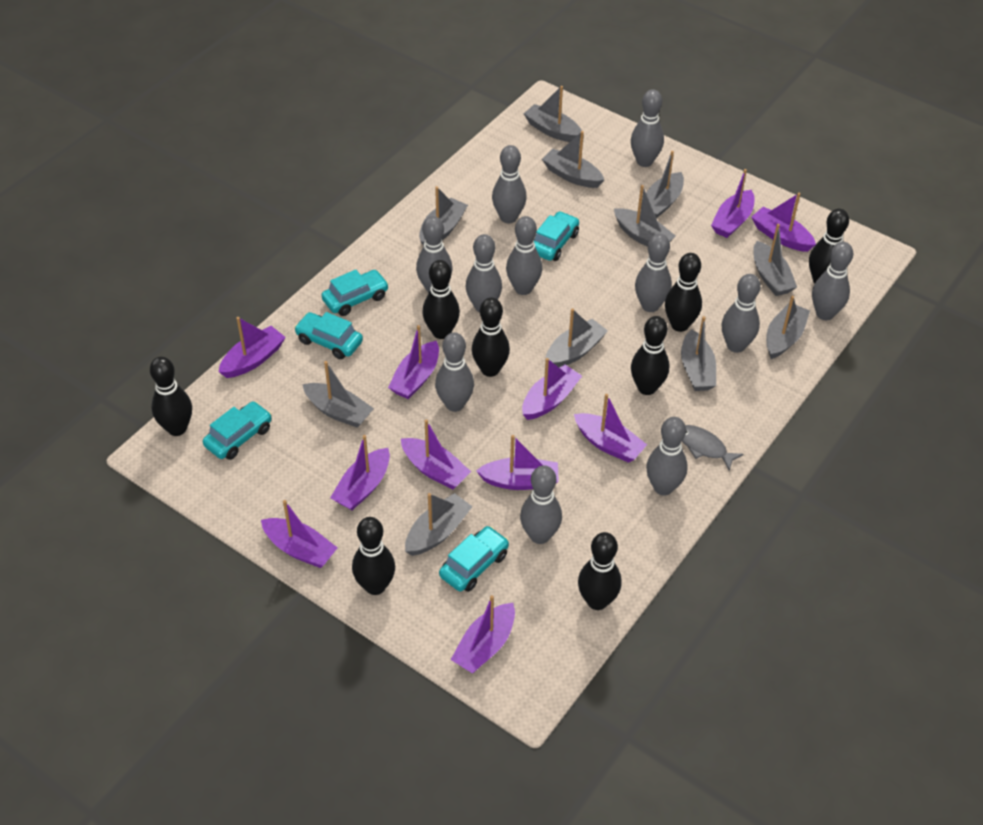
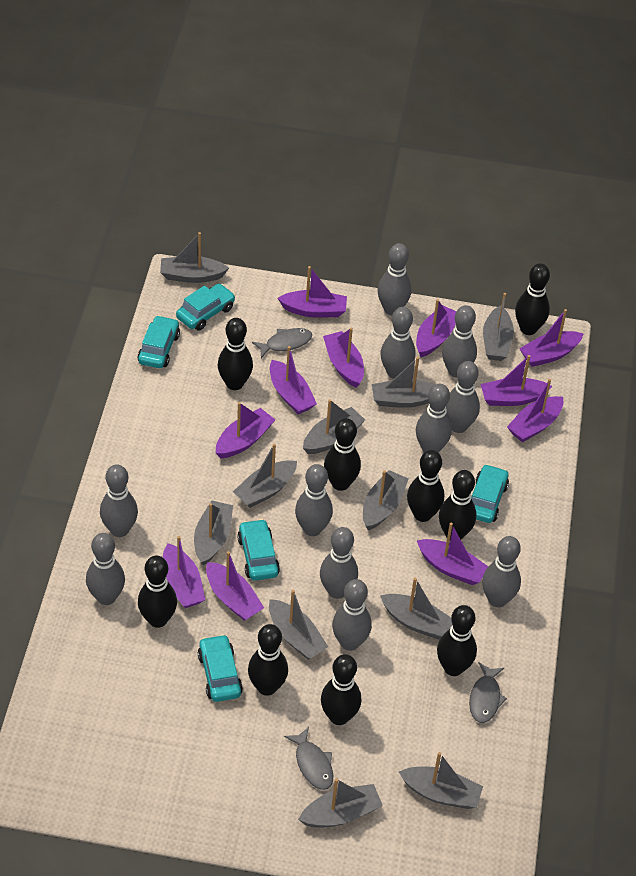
black bowling pin: [150,357,192,436] [352,517,395,595] [422,260,460,339] [472,297,510,377] [578,532,622,610] [631,316,669,395] [665,253,702,332] [809,209,849,284] = 8 -> [138,556,177,628] [218,318,253,390] [248,624,288,696] [321,654,361,725] [324,418,361,491] [407,450,444,522] [437,605,477,676] [439,470,476,540] [515,263,550,335] = 9
grey fish: [682,425,744,471] = 1 -> [252,328,312,358] [284,727,333,790] [469,663,507,723] = 3

